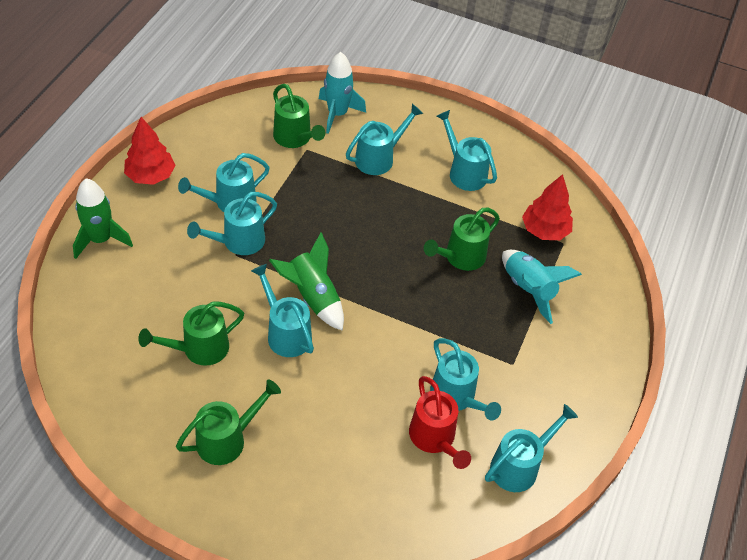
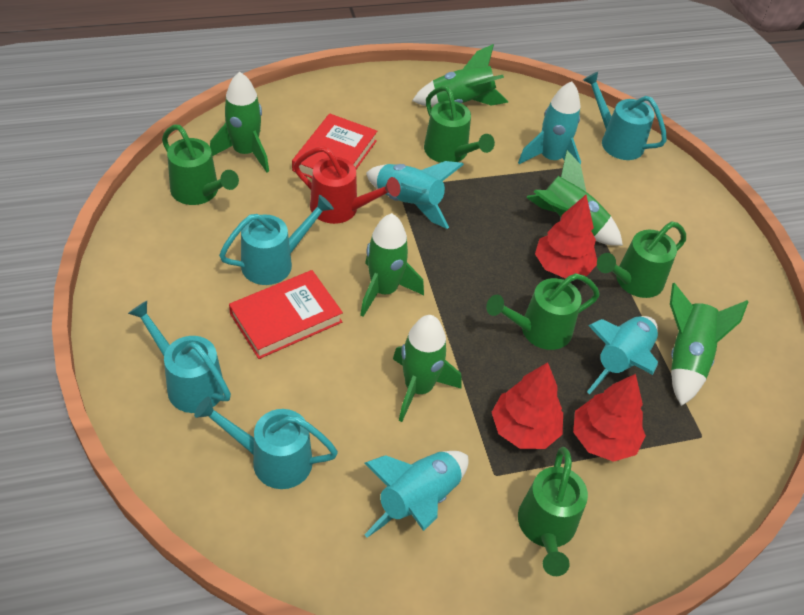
green rocket: [73,178,133,259] [269,232,344,331] = 2 -> [210,72,269,172] [360,213,424,317] [393,315,462,422] [412,44,509,107] [526,150,623,246] [670,283,748,406] = 6
green watering can: [138,302,244,366] [176,379,281,465] [273,84,325,148] [424,208,500,271] = 4 -> [162,125,239,205] [424,86,495,163] [486,273,600,350] [518,447,588,576] [597,222,686,298] = 5
red book: none = 0 -> [229,270,343,359] [292,114,377,178] = 2
red tree: [124,117,175,185] [522,174,573,240] = 2 -> [492,362,563,449] [535,195,597,279] [573,374,646,462] = 3
turquoise rocket: [319,52,366,134] [502,250,582,324] = 2 -> [364,451,468,538] [366,161,464,229] [518,81,581,164] [587,316,658,394] = 4
turquoise watering can: [178,153,270,212] [187,192,277,255] [251,264,314,357] [346,104,423,175] [430,338,501,420] [437,110,497,191] [485,404,578,492] = 7 -> [128,301,231,413] [194,397,338,489] [219,195,334,285] [583,72,667,160] = 4

